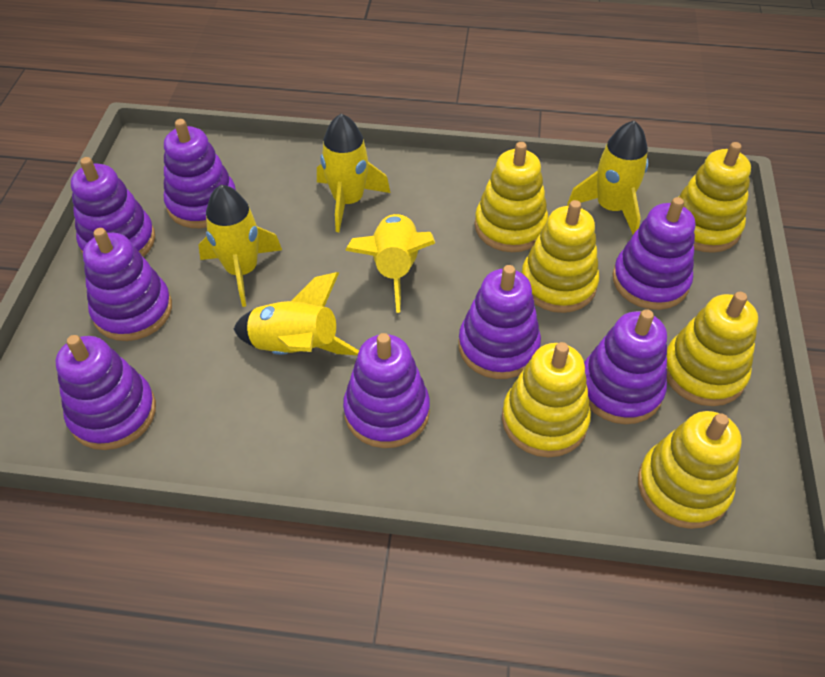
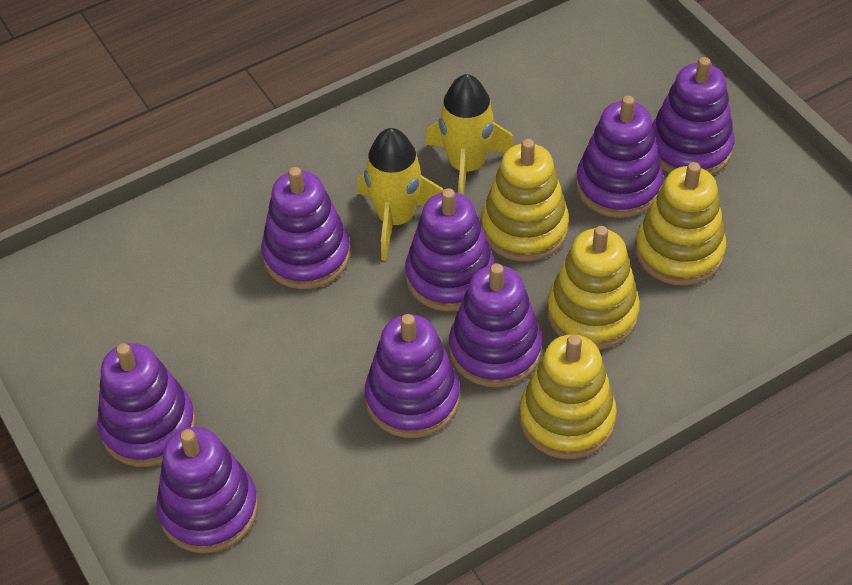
yellow rocket: [198,185,282,307] [234,272,359,355] [317,113,390,232] [345,214,435,313] [567,120,648,234] = 5 -> [357,128,444,261] [425,74,515,195] = 2
yellow stacking toy: [475,142,548,252] [502,342,591,457] [522,200,599,313] [638,411,742,529] [667,292,758,406] [678,142,751,253] = 6 -> [481,139,569,262] [520,334,617,459] [547,226,640,349] [636,162,726,286] = 4

